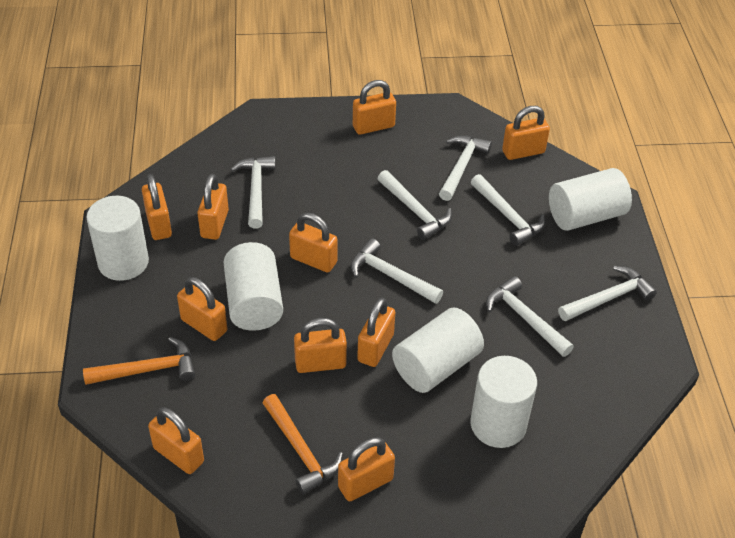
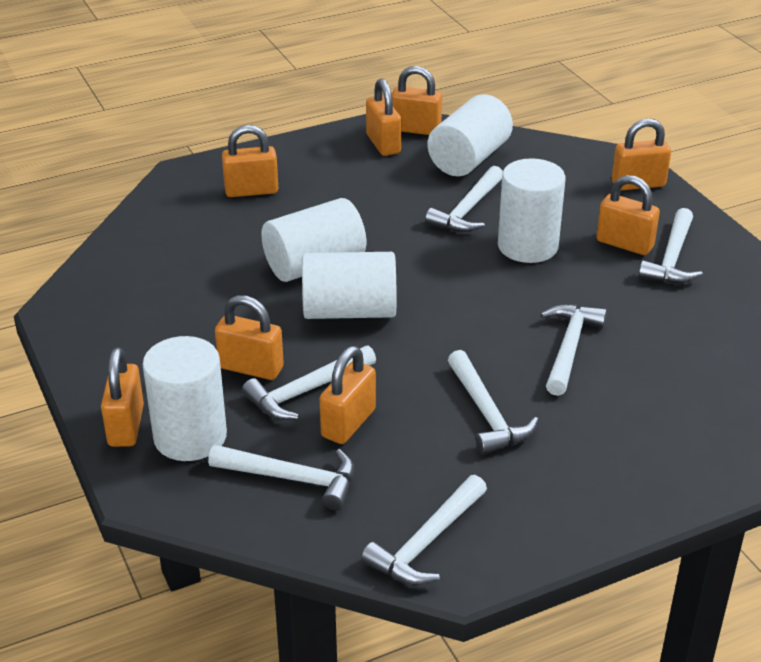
orange hammer: [83,337,195,385] [263,394,343,494] = 2 -> none = 0
orange padlock: [142,174,172,240] [148,407,204,474] [177,277,227,341] [197,174,229,240] [289,213,338,272] [294,318,347,373] [338,437,395,501] [353,80,396,135] [357,298,395,367] [502,106,550,160] = 10 -> [101,348,144,447] [215,295,284,380] [222,125,278,197] [320,346,376,444] [366,79,401,156] [392,66,442,135] [596,175,660,255] [612,118,671,190] = 8

